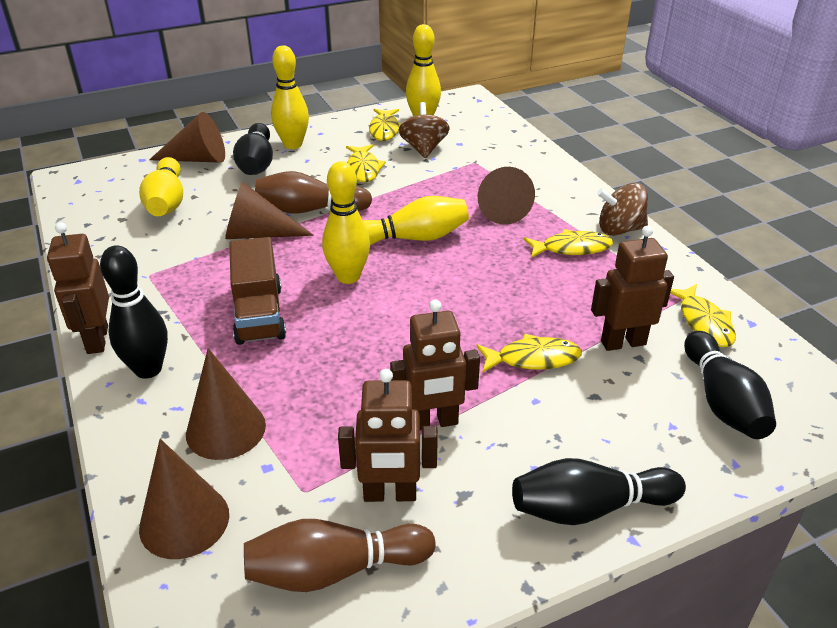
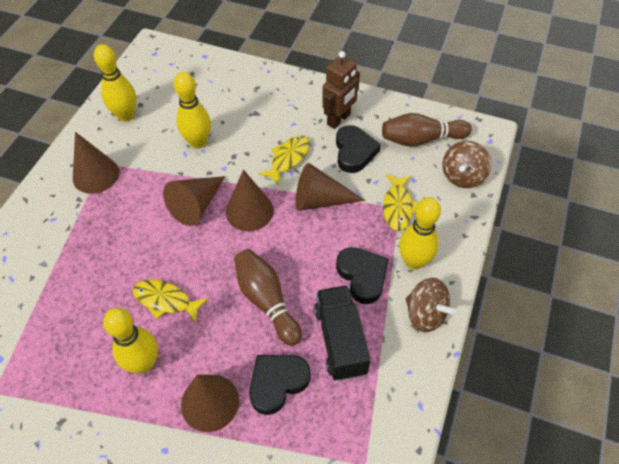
black bowling pin: [100,245,168,379] [233,123,273,175] [512,458,686,525] [684,331,776,439] = 4 -> none = 0
black heart: none = 0 -> [249,355,311,415] [336,125,381,173] [336,247,389,304] = 3
black truck: none = 0 -> [314,285,371,381] = 1
brown robot: [47,222,109,354] [338,369,438,502] [390,300,480,430] [591,226,674,351] = 4 -> [322,51,360,129] = 1
brown truck: [229,237,286,345] = 1 -> none = 0
yellow bowling pin: [139,157,183,216] [271,45,309,149] [322,161,370,284] [363,196,469,245] [406,24,441,116] = 5 -> [94,44,136,121] [103,308,158,373] [174,72,211,149] [399,197,441,270] = 4
yellow fish: [346,144,386,182] [369,109,402,141] [476,334,582,373] [524,229,613,258] [670,284,736,347] = 5 -> [133,279,208,323] [258,135,310,185] [383,174,418,231] = 3

